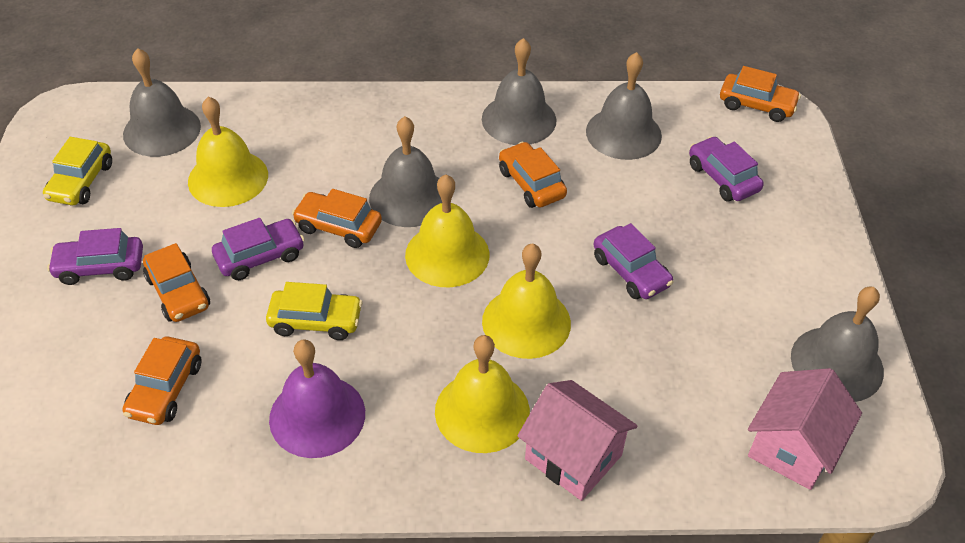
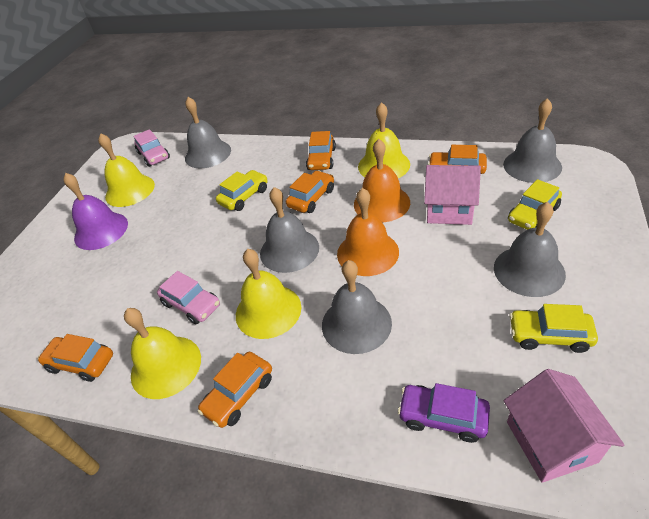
orange bell: none = 0 -> [337,188,399,276] [354,139,410,222] = 2
pink car: none = 0 -> [134,129,170,167] [157,271,220,324] = 2
purple car: [47,228,143,285] [212,218,305,280] [594,223,674,299] [689,136,764,202] = 4 -> [398,383,490,443] = 1
yellow car: [43,137,112,205] [266,282,363,340] = 2 -> [216,170,268,211] [508,179,562,230] [509,304,598,353] = 3

